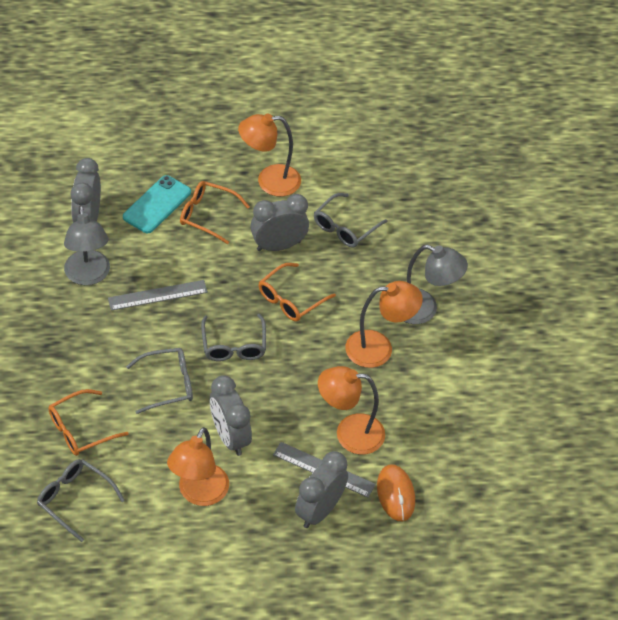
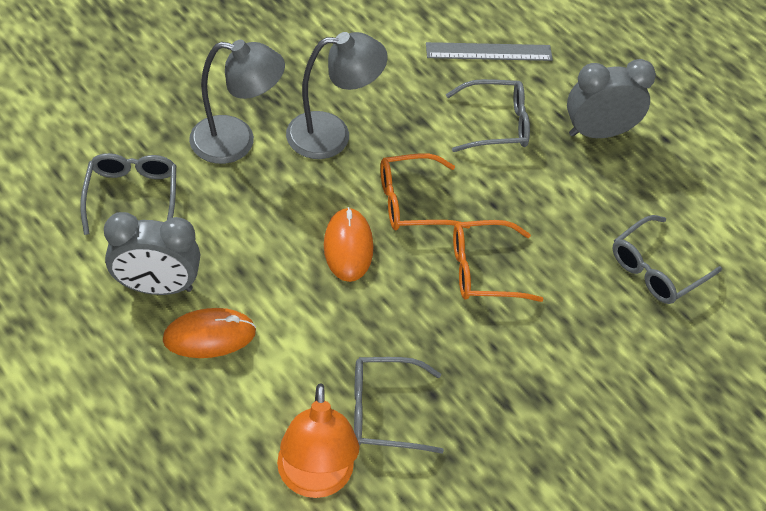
grey clock: [70,158,101,223] [210,375,252,456] [250,194,309,251] [295,451,348,528] = 4 -> [104,212,200,295] [567,59,656,138] = 2
grey ruler: [108,280,208,311] [273,442,376,498] = 2 -> [426,42,553,61] = 1
orange glasses: [48,389,129,456] [180,181,250,244] [259,263,336,322] = 3 -> [380,153,471,230] [453,220,544,302] = 2
orange lamp: [167,427,229,506] [238,114,301,197] [318,366,385,455] [346,281,423,368] = 4 -> [277,383,359,498] = 1
orange mouse: [377,464,415,521] = 1 -> [163,308,256,358] [324,207,373,282] = 2
turquoise phone: [123,175,191,233] = 1 -> none = 0

